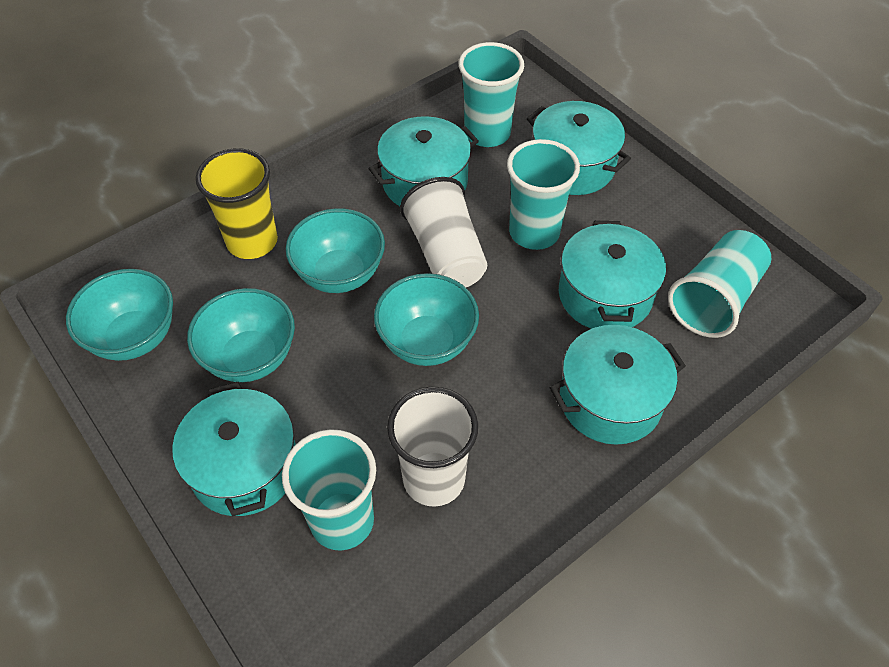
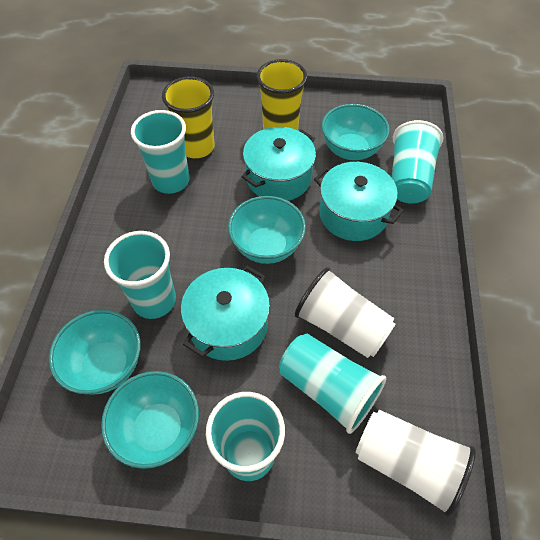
turquoise cup: [282,429,376,550] [459,42,524,147] [507,139,580,250] [668,230,771,338] = 4 -> [104,231,176,319] [131,110,189,194] [206,392,285,481] [279,334,386,434] [392,120,443,204] = 5
turquoise pot: [172,382,296,516] [368,116,479,206] [527,101,631,195] [550,325,686,445] [559,221,666,329] = 5 -> [181,266,270,361] [242,127,316,201] [314,162,404,241] = 3
yellow cup: [196,148,278,259] = 1 -> [162,76,215,158] [257,59,307,130] = 2

